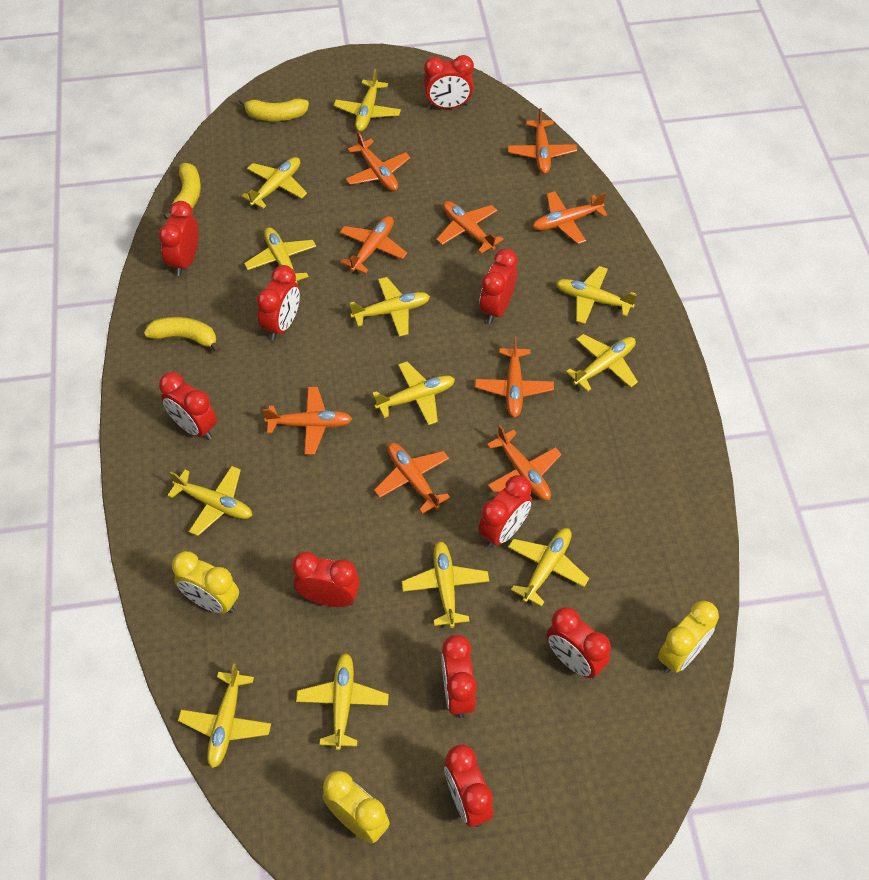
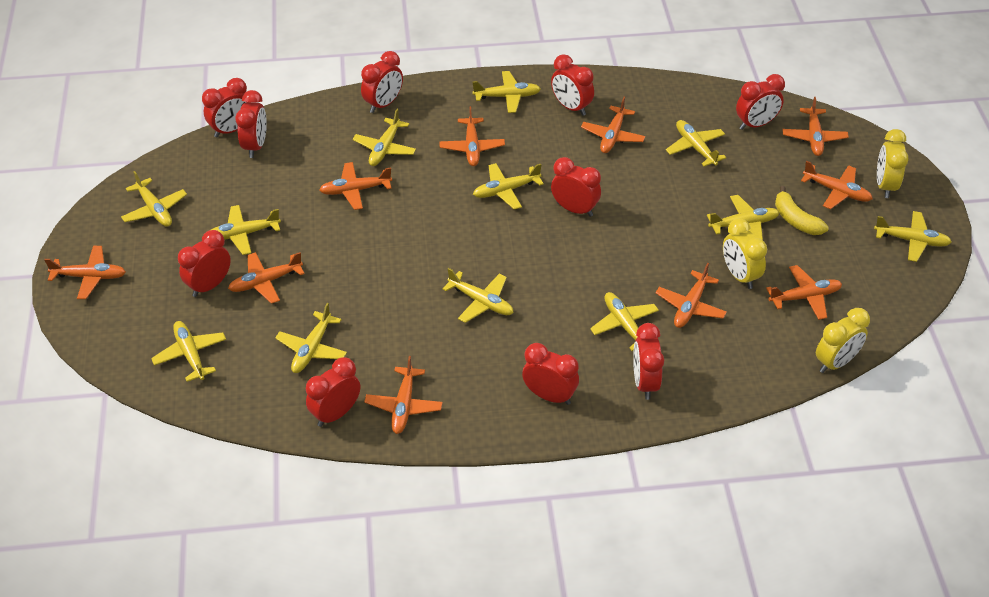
orange plane: [263,387,352,455] [340,216,407,274] [346,131,410,191] [374,443,450,514] [436,201,504,254] [475,337,554,418] [487,425,562,501] [508,108,577,174] [533,191,608,244] = 9 -> [44,246,126,299] [228,252,305,304] [319,162,392,210] [364,356,443,434] [439,106,505,166] [581,97,645,153] [656,263,727,328] [766,265,842,320] [782,97,849,156] [801,161,873,209] = 10
yellow banana: [144,317,220,353] [164,163,201,220] [239,98,309,121] = 3 -> [775,186,829,235] = 1

